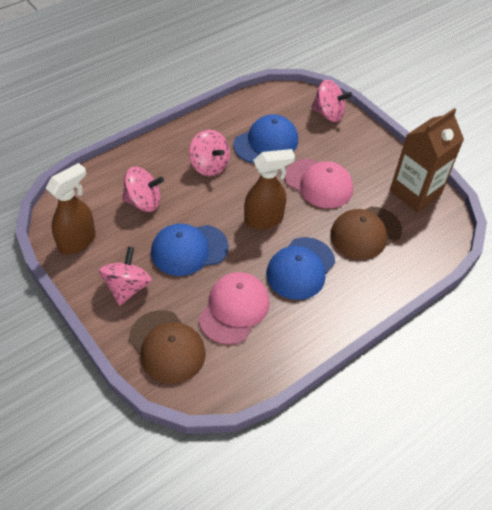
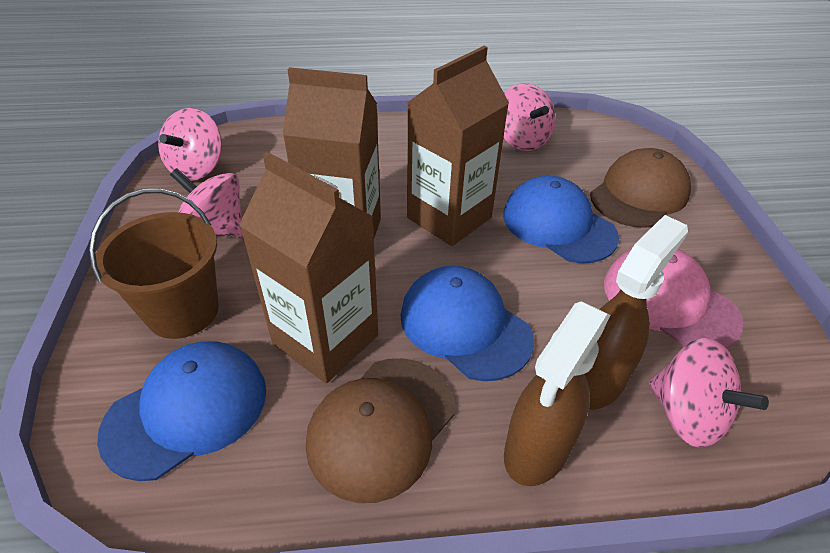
brown bucket: none = 0 -> [89,188,219,339] = 1
brown carton: [390,108,464,213] = 1 -> [239,152,378,383] [283,67,381,237] [407,46,509,246] = 3
pink cap: [199,272,270,345] [285,159,353,208] = 2 -> [604,249,743,349] = 1

